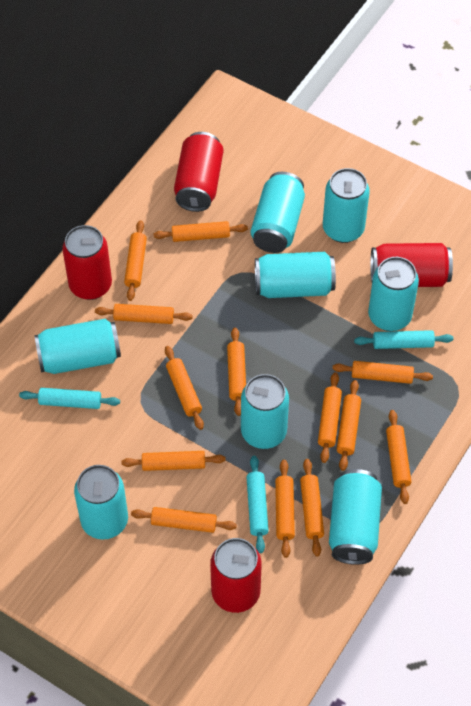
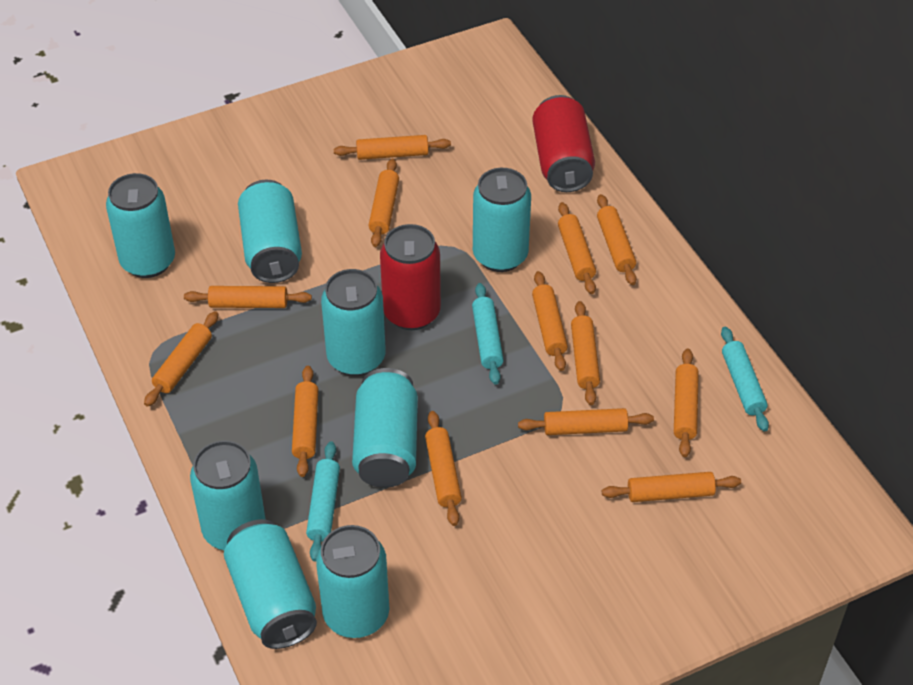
red can: [62,225,112,300] [174,132,223,212] [210,538,262,613] [370,243,453,287] = 4 -> [380,224,441,330] [532,95,595,192] = 2

